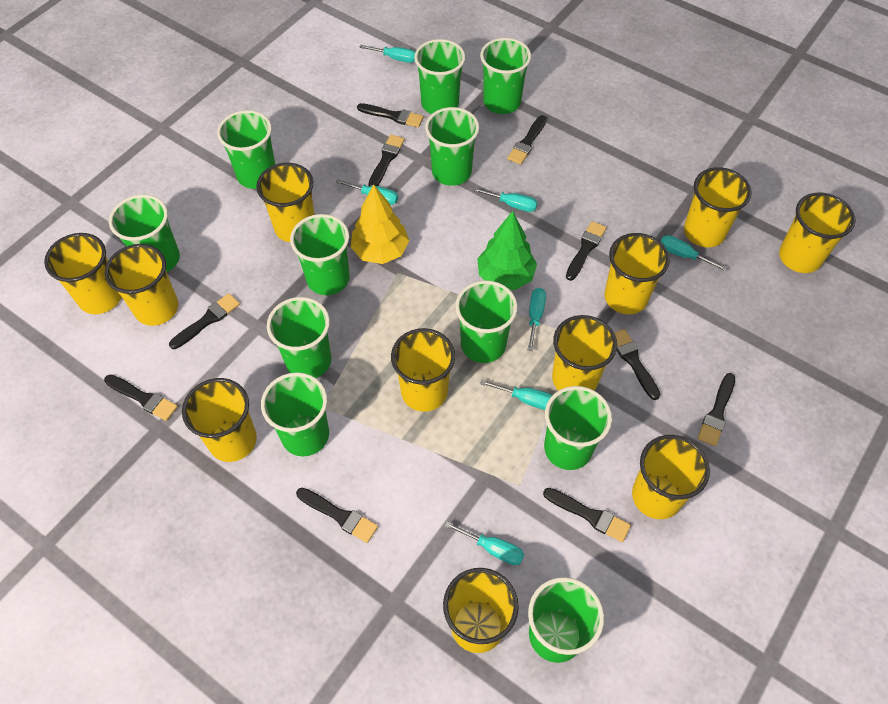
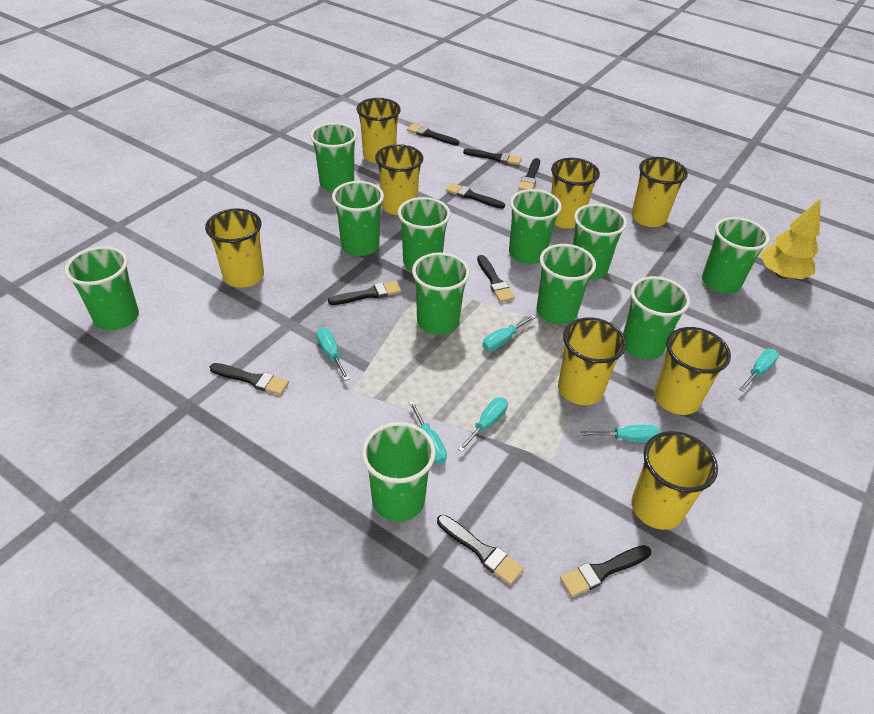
black brush: [104,375,178,421] [169,293,240,349] [296,488,378,543] [357,103,424,128] [368,135,405,186] [507,115,547,165] [543,488,631,542] [566,221,607,281] [614,329,660,400] [698,373,735,446] = 10 -> [210,363,289,395] [328,281,402,305] [407,124,459,145] [437,515,524,585] [446,183,505,209] [463,148,521,165] [477,255,515,302] [518,158,540,190] [560,545,651,597] = 9
green tree: [477,211,537,290] = 1 -> none = 0
turquoise screwdriver: [336,179,398,205] [359,45,415,63] [445,521,524,565] [472,187,538,212] [480,380,553,410] [528,288,546,351] [661,235,727,271] = 7 -> [316,328,349,381] [409,401,447,464] [458,397,508,452] [482,315,536,351] [581,425,661,443] [739,349,779,392] = 6
yellow cup: [44,233,121,314] [104,244,178,326] [182,378,257,462] [256,163,315,242] [391,328,455,412] [443,568,519,653] [552,315,617,391] [604,233,670,314] [632,435,710,519] [684,167,751,247] [779,192,856,273] = 11 -> [205,208,264,288] [356,98,401,164] [375,144,423,215] [551,158,600,229] [558,317,626,405] [631,157,688,227] [631,431,718,530] [654,327,731,415] = 8

